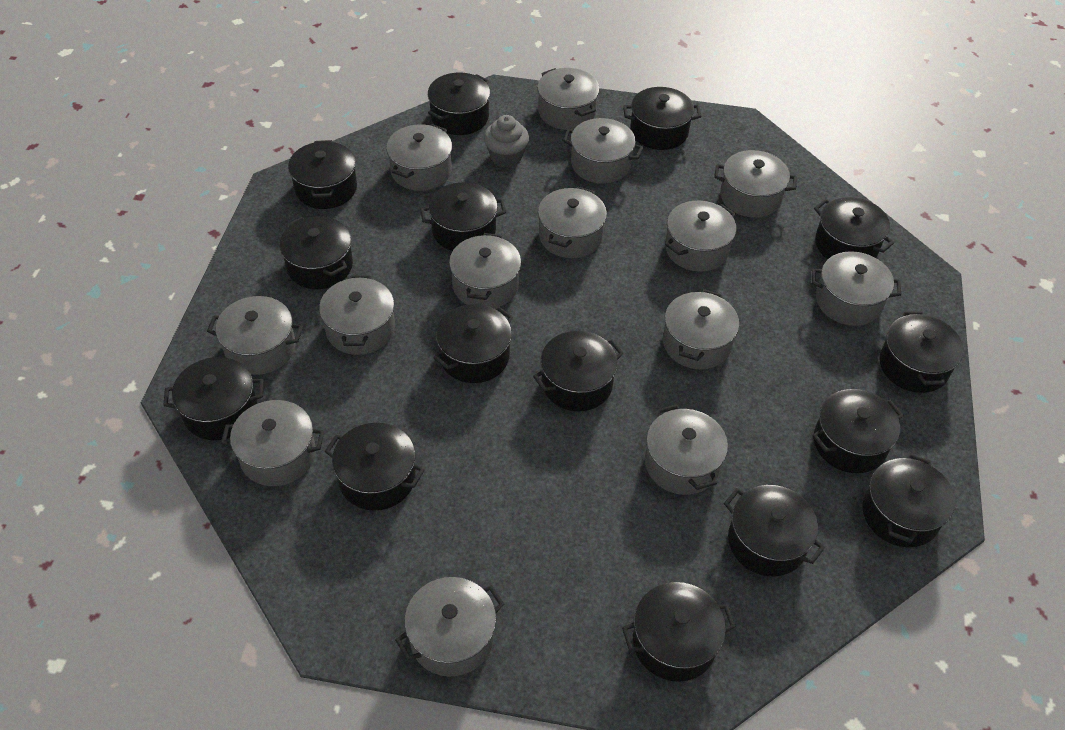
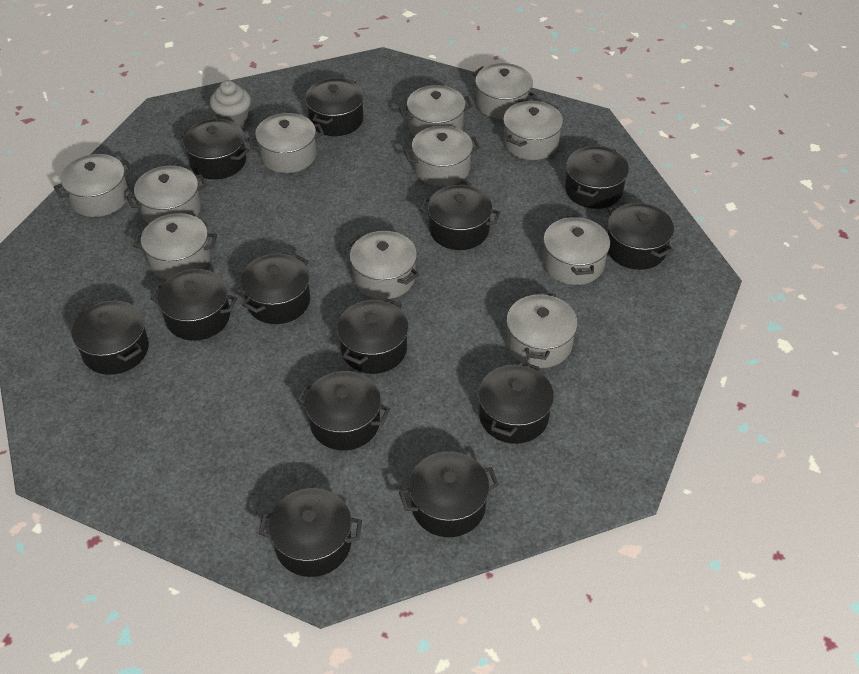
black pot: [163,357,263,440] [279,216,353,289] [288,140,357,209] [325,423,425,511] [420,182,506,251] [428,73,490,135] [433,304,513,383] [533,331,624,411] [622,582,736,682] [623,87,702,150] [724,485,825,576] [812,389,903,473] [814,197,894,259] [862,454,955,547] [879,312,963,393] = 15 -> [72,301,149,375] [150,269,237,341] [180,119,249,179] [241,253,310,324] [259,488,362,577] [297,371,390,450] [305,78,364,136] [337,298,408,374] [399,451,499,537] [420,185,500,250] [478,362,554,444] [565,145,629,209] [608,203,674,270] = 13
grey pot: [207,296,303,375] [221,400,324,486] [319,275,395,355] [386,124,452,191] [395,577,504,677] [449,233,521,308] [537,68,600,130] [538,187,607,258] [562,118,643,184] [645,404,728,495] [663,289,739,370] [665,201,736,272] [714,150,797,218] [812,251,901,326] = 14 -> [54,154,133,217] [127,166,207,224] [133,213,217,280] [248,113,324,173] [349,231,419,299] [399,85,473,136] [404,126,480,187] [472,63,536,120] [503,101,563,160] [506,292,578,368] [543,215,610,285] = 11

